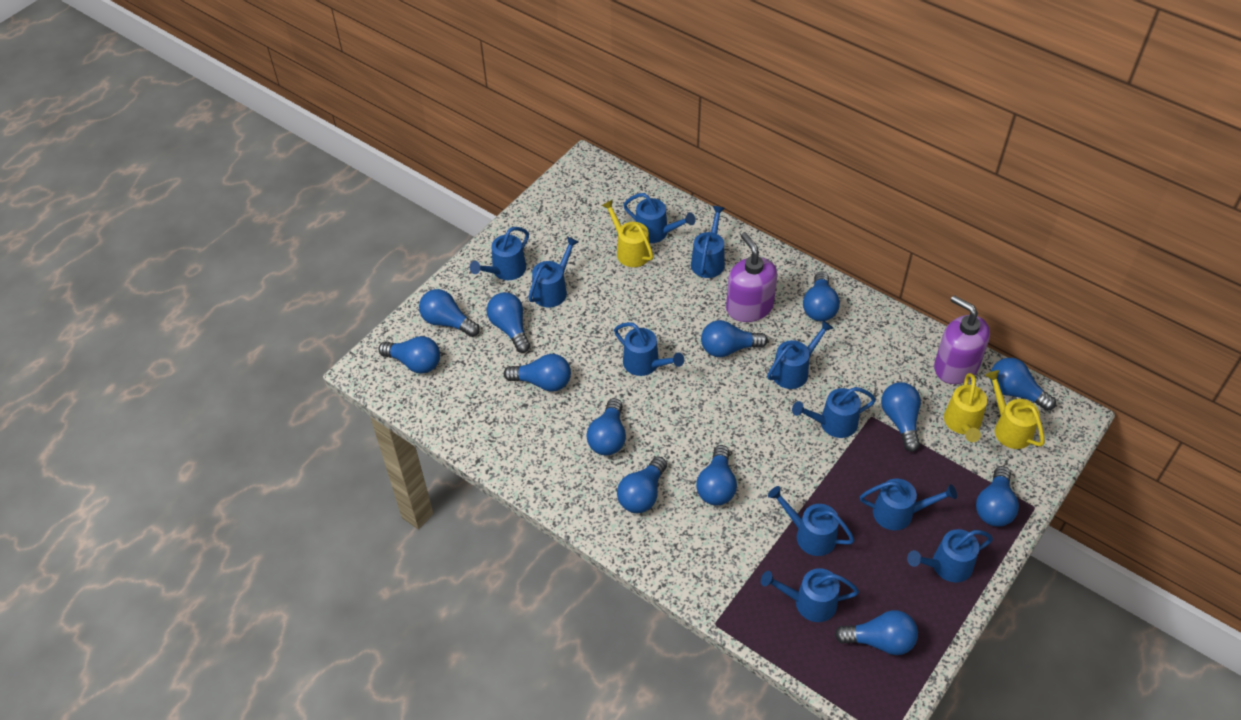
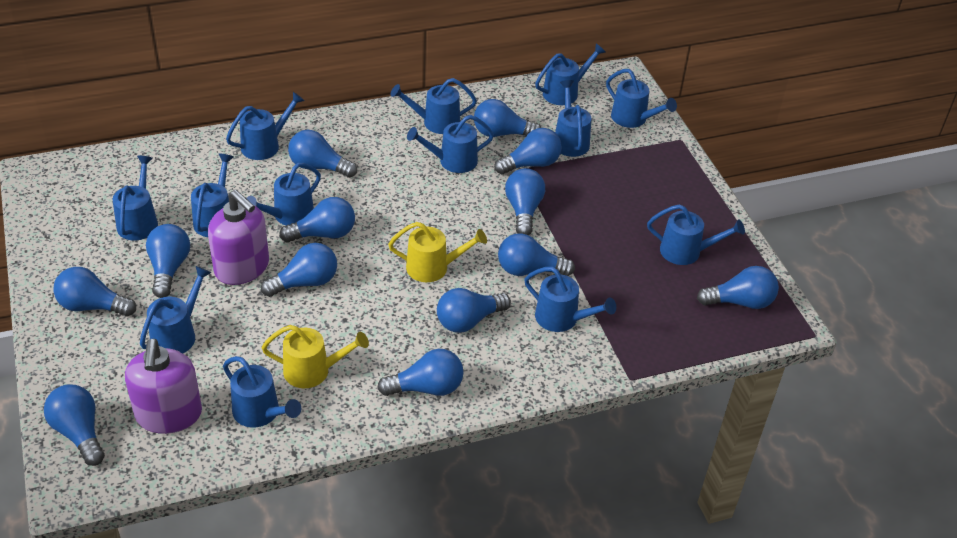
blue watering can: [470,227,529,280] [528,237,578,307] [614,322,684,376] [623,193,695,243] [691,206,725,278] [761,568,859,622] [767,320,834,389] [768,486,855,556] [792,387,876,438] [860,478,957,530] [907,529,993,582] = 11 -> [113,156,158,240] [140,266,211,353] [191,153,234,237] [223,356,301,428] [226,92,304,160] [246,163,321,226] [390,78,477,134] [407,115,494,173] [524,267,616,332] [535,43,606,105] [555,80,591,157] [606,69,677,128] [647,204,745,265] = 13
yellow watering can: [601,199,653,267] [944,373,987,442] [985,370,1045,449] = 3 -> [262,325,369,388] [388,222,487,282] = 2

